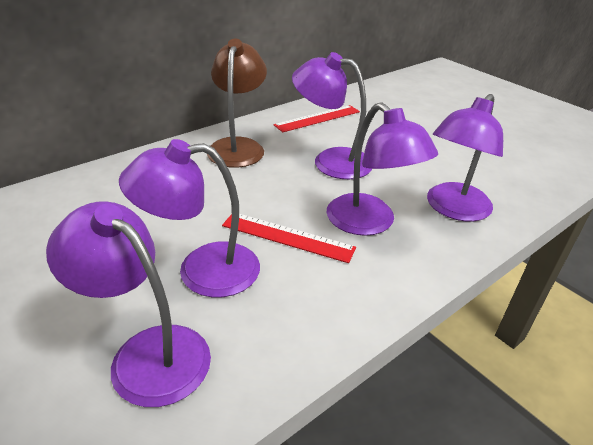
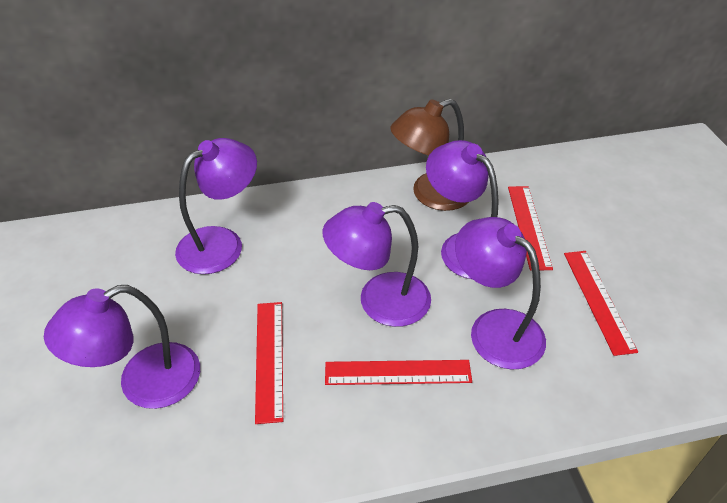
red ruler: [222,214,356,263] [274,105,360,132] = 2 -> [255,302,283,424] [325,360,472,385] [508,186,553,271] [564,251,638,356] = 4

